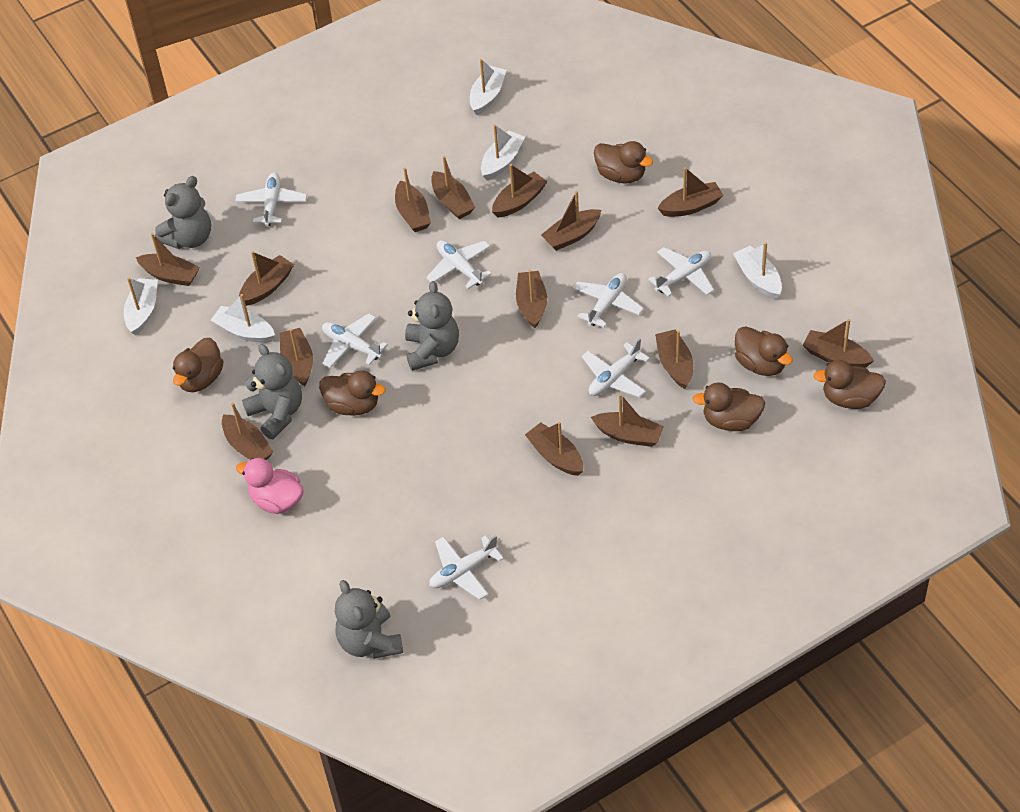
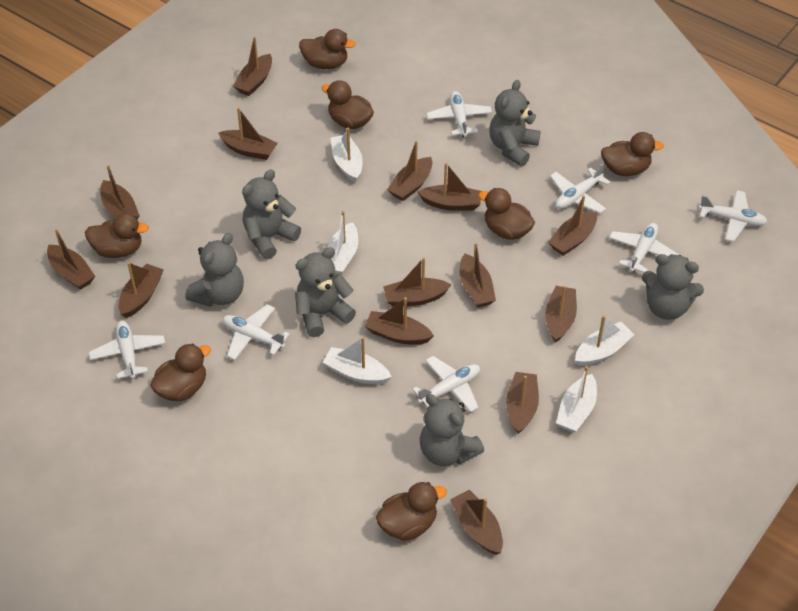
brown duck: [173,338,223,392] [319,370,386,416] [594,141,653,184] [693,382,765,431] [735,326,793,376] [814,360,886,409] = 6 -> [85,213,149,258] [150,343,211,401] [299,29,356,69] [322,80,374,129] [376,482,447,541] [478,188,535,240] [601,132,664,176] = 7
grey teddy bear: [155,176,211,249] [242,344,302,439] [335,580,403,659] [405,281,459,371] = 4 -> [186,233,244,307] [242,170,301,260] [295,247,356,337] [420,394,484,466] [489,80,541,166] [642,254,704,320] = 6
pink duck: [236,458,304,514] = 1 -> none = 0

